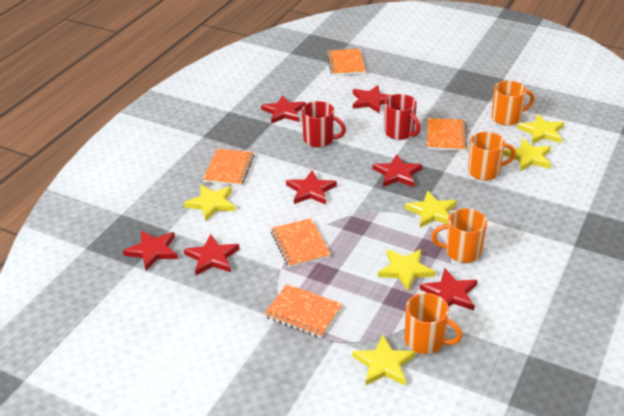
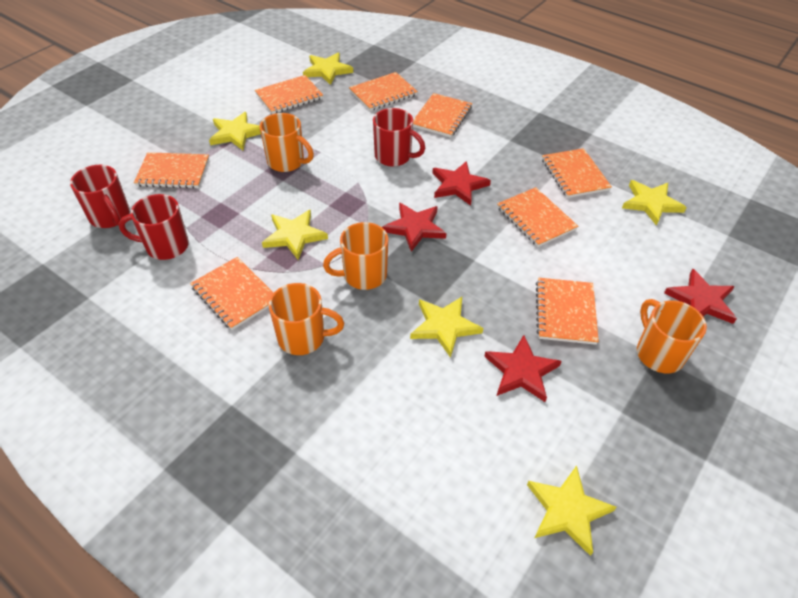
orange notebook: [203,148,254,186] [264,284,342,338] [271,218,331,268] [327,49,366,76] [427,118,467,151] = 5 -> [134,152,209,189] [190,257,273,330] [255,75,323,114] [349,72,418,111] [413,93,472,137] [497,187,578,247] [536,278,599,345] [542,148,612,198] = 8
red mug: [302,101,346,147] [384,94,421,140] = 2 -> [70,165,130,228] [119,194,189,260] [373,108,425,167] = 3
red star: [123,230,178,270] [184,234,240,275] [261,95,306,124] [286,170,337,205] [353,85,391,114] [372,154,422,187] [420,268,478,310] = 7 -> [382,203,446,252] [432,161,491,206] [484,335,562,402] [664,269,737,324] = 4

